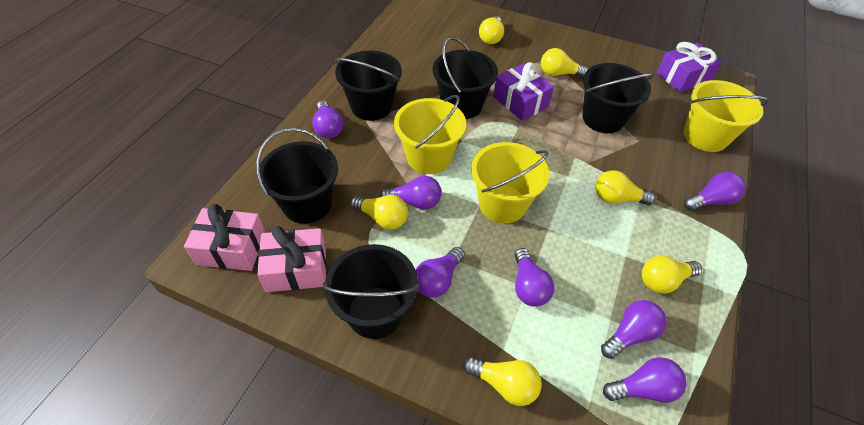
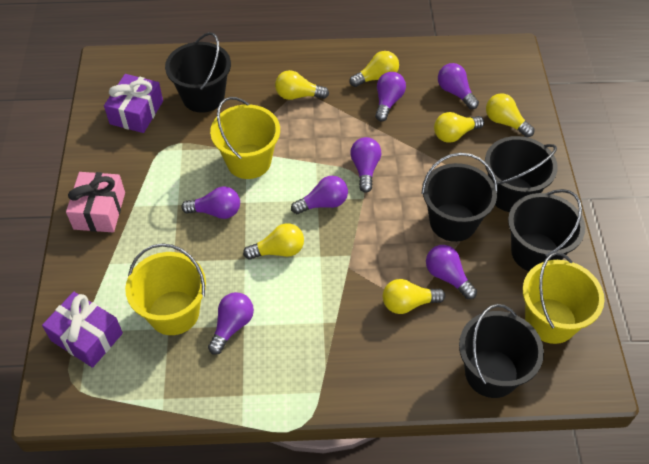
pink gift: [184,204,266,271] [257,226,327,292] = 2 -> [66,172,125,232] = 1

